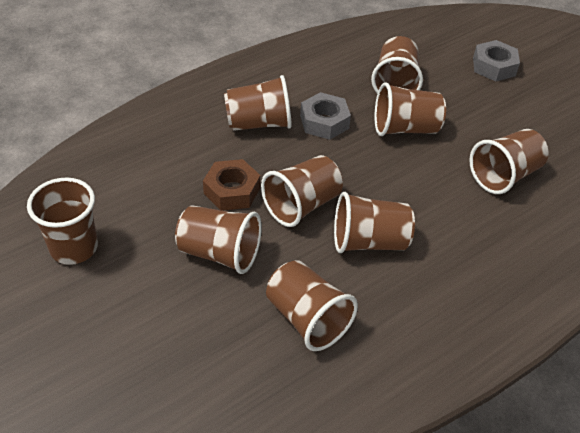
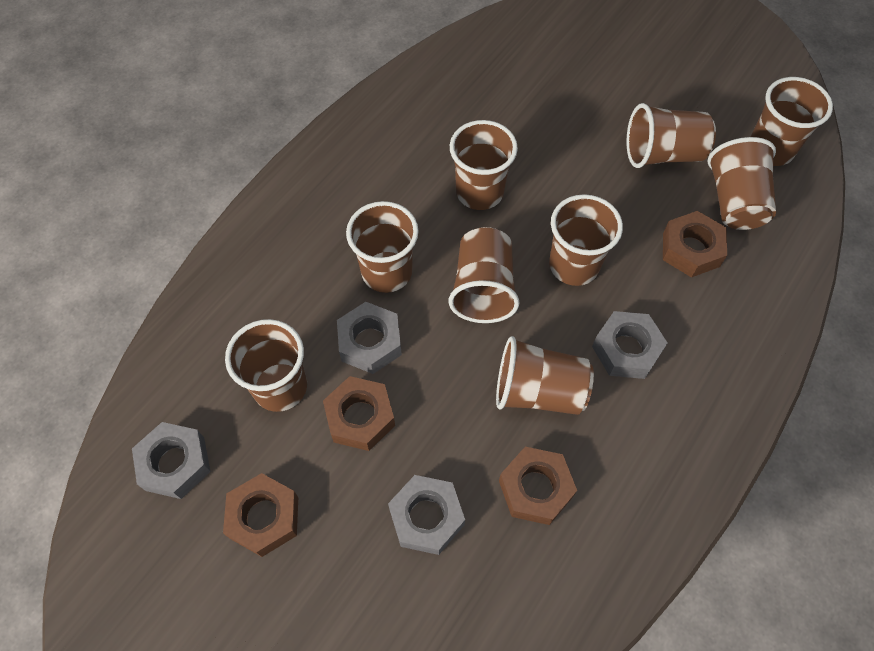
brown nut: [203,159,260,211] = 1 -> [223,473,298,557] [323,376,395,451] [499,447,577,525] [663,211,727,277] = 4
grey nut: [300,92,351,140] [473,40,520,81] = 2 -> [132,422,211,499] [337,302,402,374] [388,475,465,555] [592,311,667,379] = 4

